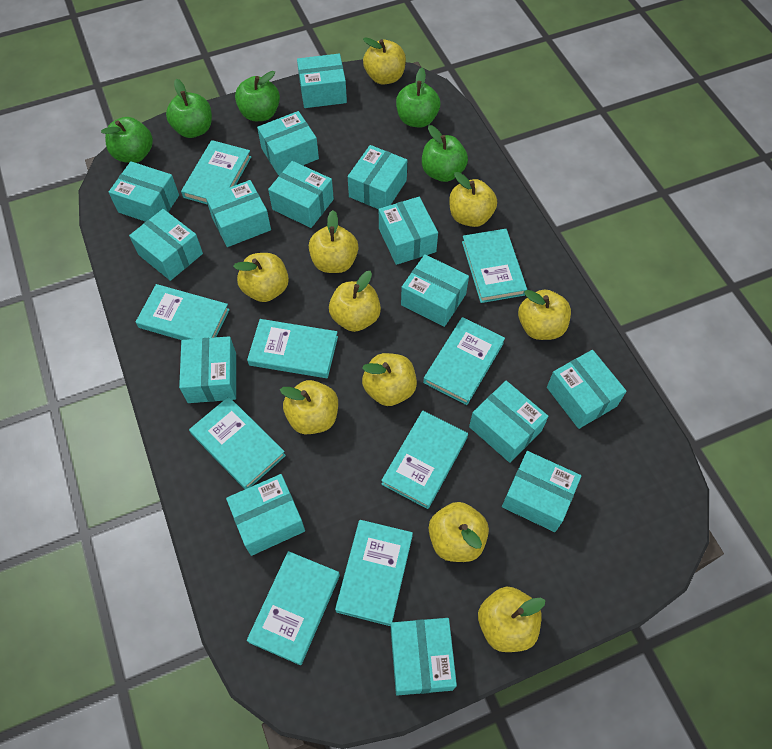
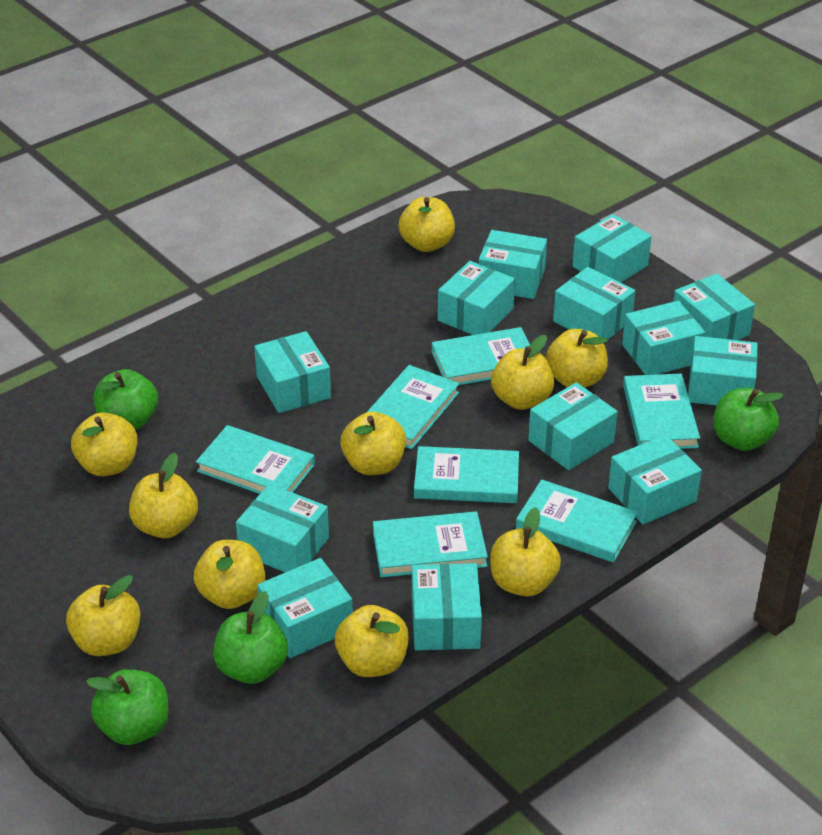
green apple: [101,117,153,163] [166,79,212,138] [235,71,280,121] [396,68,440,127] [422,125,468,182] = 5 -> [86,669,169,745] [94,369,158,430] [213,591,288,684] [713,388,784,451] = 4
turquoise book: [136,284,230,340] [181,140,251,205] [189,397,286,489] [247,319,338,378] [247,551,340,665] [335,520,413,626] [381,411,468,509] [423,317,505,405] [462,229,527,303] = 9 -> [196,425,315,494] [367,365,459,449] [373,511,488,577] [414,446,519,503] [432,327,530,385] [516,479,638,563] [623,374,700,449] = 7
turquoise box: [109,161,179,222] [129,209,203,281] [179,336,236,403] [206,180,271,247] [226,474,305,556] [257,111,319,175] [268,161,334,228] [297,54,347,108] [348,145,407,209] [379,197,438,265] [391,618,457,696] [401,254,469,327] [469,381,549,463] [502,451,581,532] [547,350,627,429] = 15 -> [236,484,329,572] [254,331,331,413] [257,558,353,658] [412,563,482,650] [438,261,515,335] [478,230,547,299] [528,382,618,470] [553,267,635,340] [572,214,652,283] [608,435,702,525] [622,301,705,375] [673,274,755,340] [688,336,758,406] = 13

